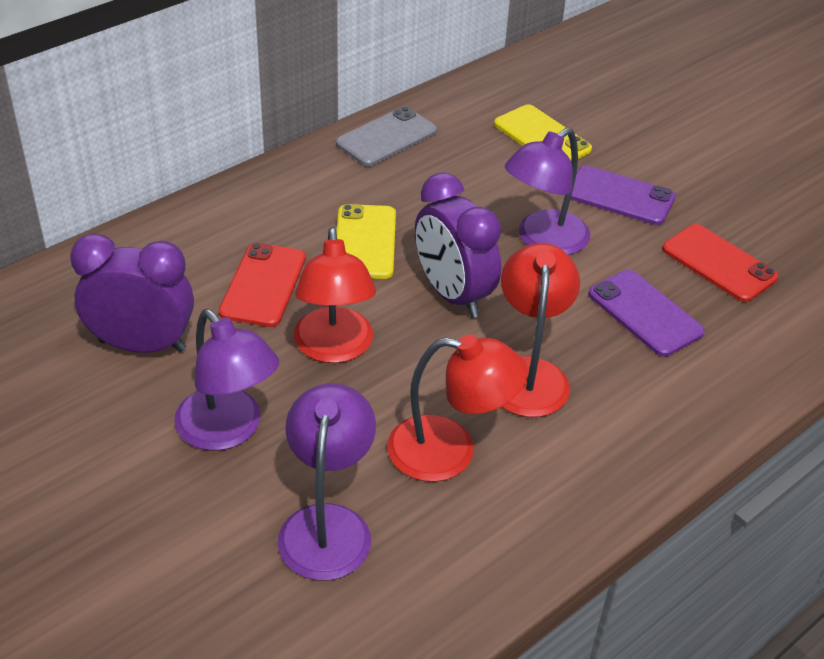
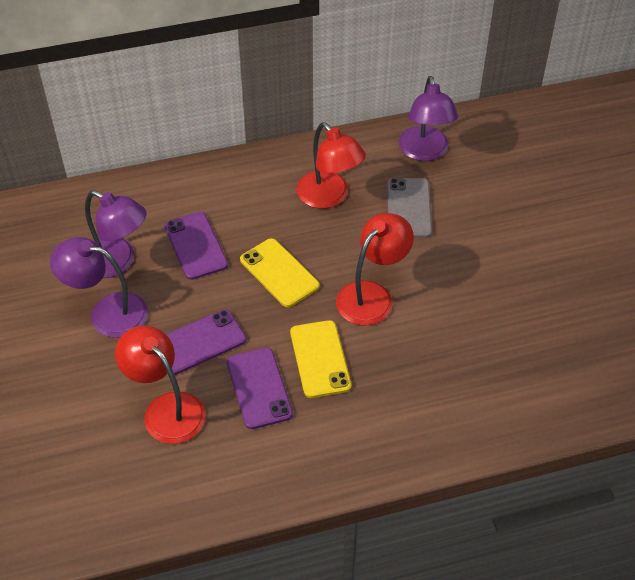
purple clock: [70,234,194,353] [415,173,501,318] = 2 -> none = 0
purple phone: [571,165,676,225] [588,270,705,357] = 2 -> [164,212,228,280] [166,309,246,375] [227,347,293,429] = 3
red phone: [219,243,306,327] [662,224,778,302] = 2 -> none = 0

